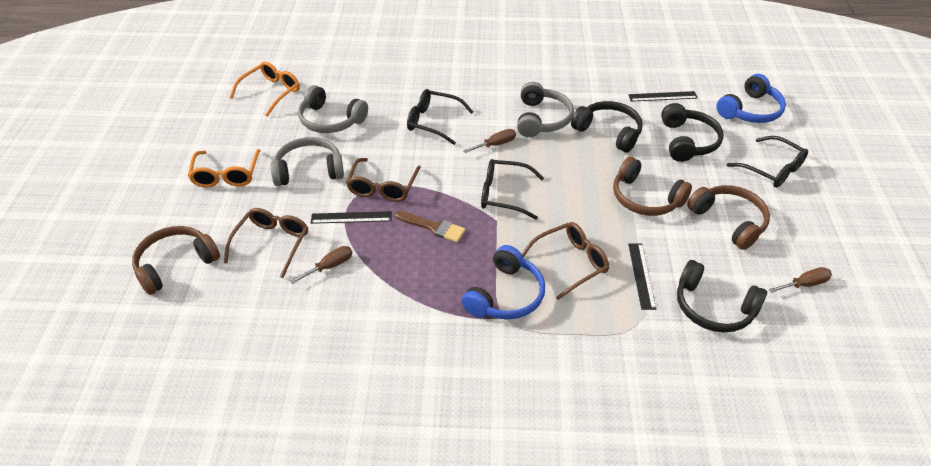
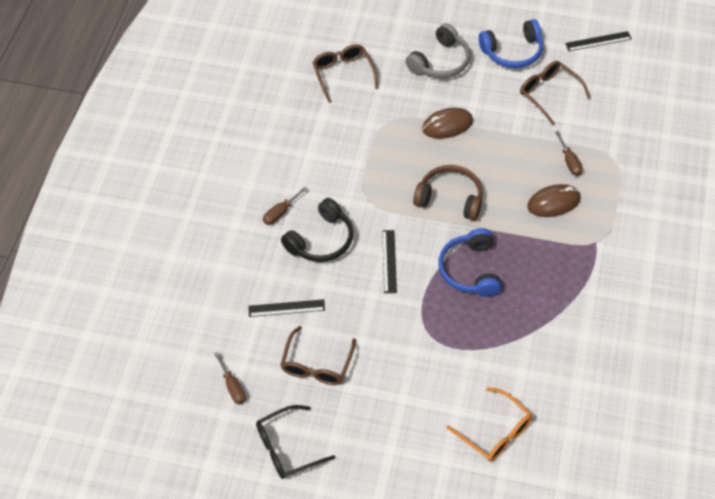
black glasses: [407,89,474,145] [481,159,544,220] [727,136,808,188] = 3 -> [256,405,335,479] = 1
black headphones: [571,101,643,153] [661,103,724,162] [677,260,767,333] = 3 -> [281,198,353,262] = 1
brown brush: [395,211,466,242] = 1 -> none = 0
brown headphones: [132,226,220,295] [613,157,692,216] [687,185,770,250] = 3 -> [413,165,483,221] = 1
brown mouse: none = 0 -> [422,108,473,139] [527,184,581,217] = 2
grey headphones: [271,137,344,186] [298,85,368,133] [517,82,574,137] = 3 -> [405,23,470,78] = 1
orange glasses: [188,149,261,188] [229,61,300,117] = 2 -> [447,387,533,462] = 1

